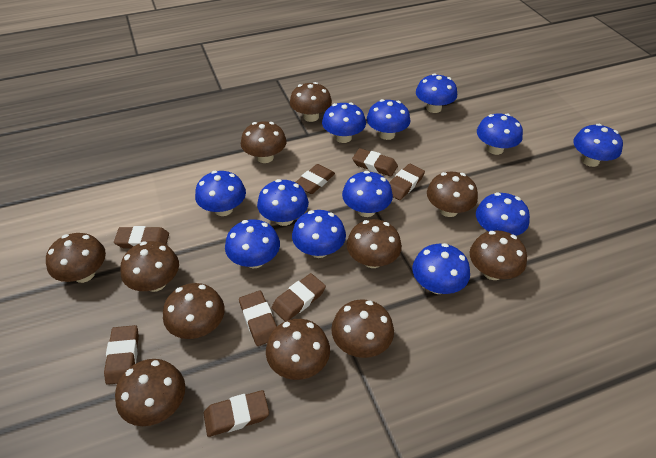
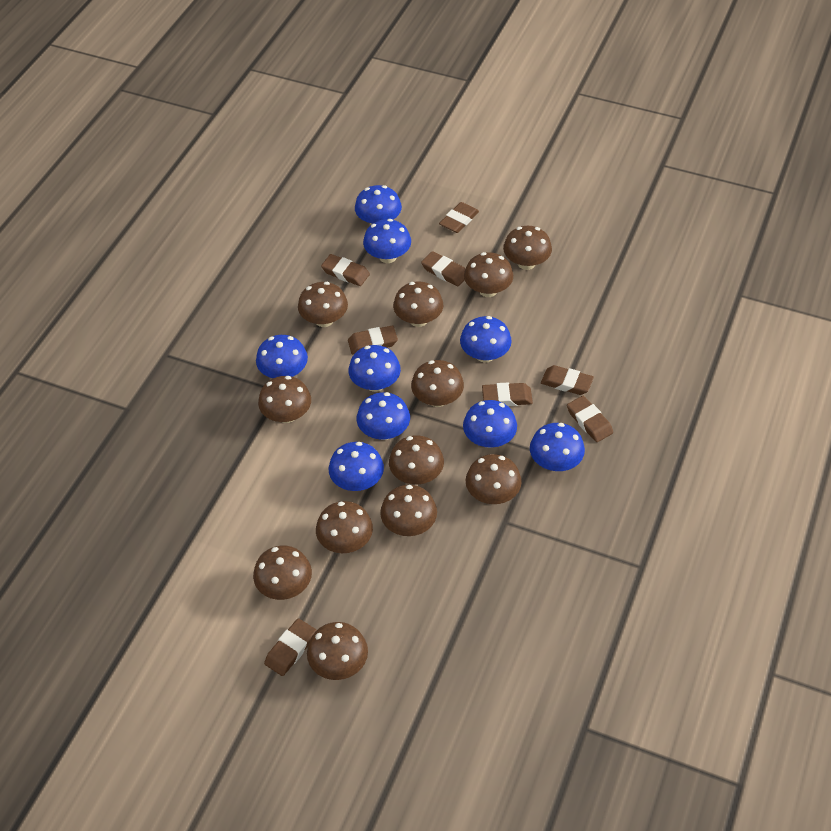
blue mushroom: [195,171,246,216] [225,219,280,268] [257,179,309,226] [292,210,346,258] [322,102,366,143] [342,171,393,217] [367,99,410,140] [412,243,470,294] [416,73,457,113] [476,193,530,236] [477,113,523,155] [573,124,623,167] = 12 -> [256,335,308,378] [329,442,384,491] [349,345,401,392] [355,185,402,225] [357,392,410,440] [363,219,411,263] [460,316,512,363] [463,400,517,448] [530,423,585,471] = 9
brown mushroom: [46,233,106,283] [115,359,185,426] [120,241,179,292] [163,283,225,339] [241,121,287,163] [266,319,330,380] [290,82,332,122] [331,299,394,358] [347,219,402,268] [427,172,478,217] [470,230,527,280] = 11 -> [253,546,312,600] [258,376,311,423] [298,282,348,327] [307,622,368,680] [316,501,373,553] [380,485,437,536] [389,436,444,484] [393,282,443,327] [411,360,464,407] [464,252,513,297] [466,454,522,504] [503,226,552,270] = 12

